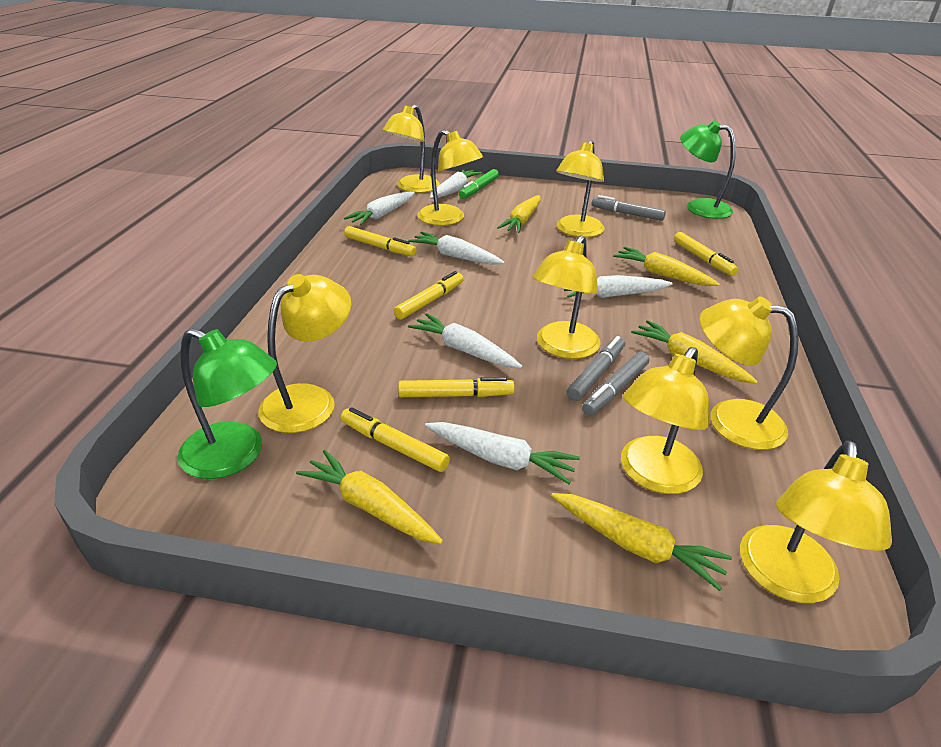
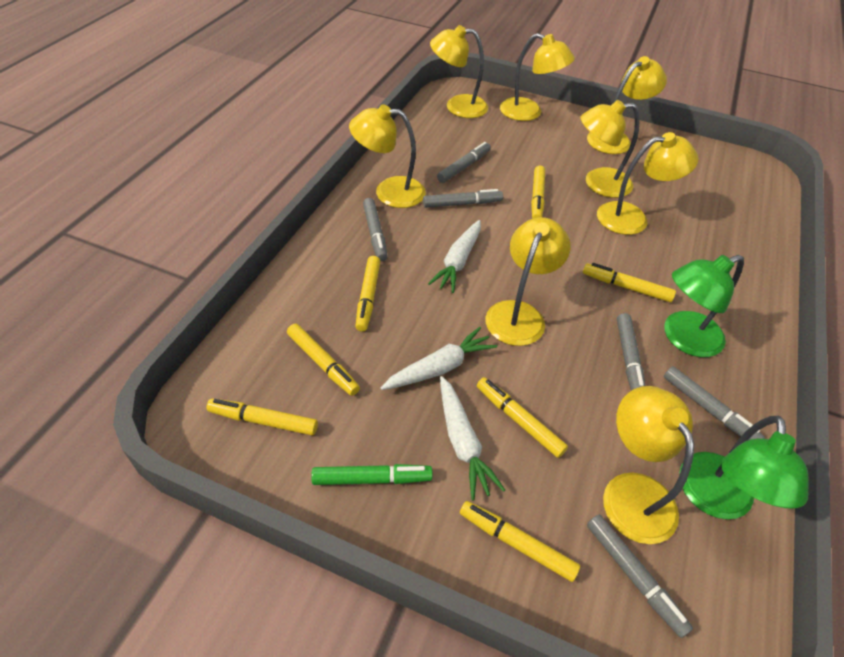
grey marker: [567,336,625,401] [582,352,649,416] [592,195,666,221] = 3 -> [363,198,388,261] [423,189,503,208] [437,142,491,183] [587,515,693,638] [617,313,645,391] [664,366,765,440] = 6
white carrot: [344,192,415,225] [408,232,505,265] [408,313,522,368] [425,422,580,484] [430,168,482,199] [564,275,673,298] = 6 -> [381,327,497,390] [428,220,481,293] [440,376,505,501] = 3
yellow carrot: [296,450,443,544] [497,195,541,233] [551,493,732,591] [613,247,720,286] [631,320,758,384] = 5 -> none = 0
yellow marker: [341,407,450,472] [344,226,416,256] [394,271,464,320] [398,377,515,397] [674,232,738,276] = 5 -> [206,399,318,435] [287,324,360,396] [355,256,380,332] [460,501,580,582] [477,377,568,458] [531,166,545,218] [583,263,676,302] = 7

